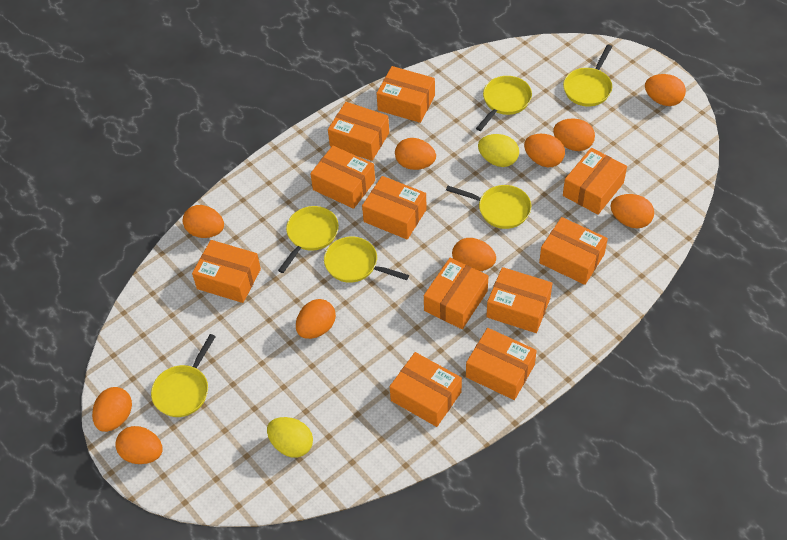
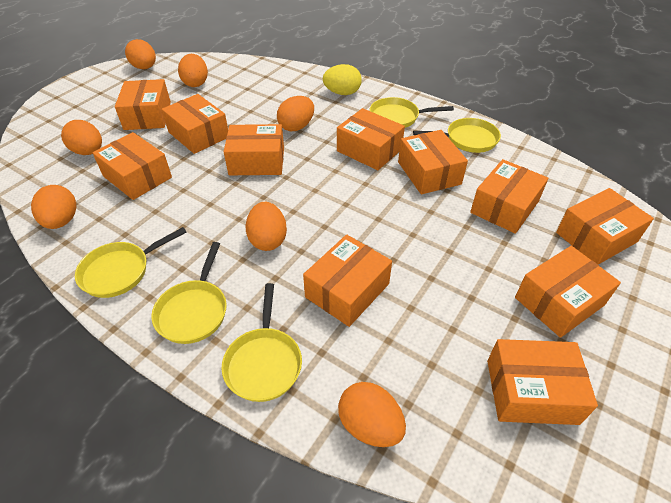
orange egg: [92,387,132,432] [115,426,162,464] [183,205,224,238] [296,299,336,339] [395,138,436,170] [452,238,496,271] [524,134,565,167] [553,118,595,151] [610,194,654,228] [645,74,686,106] = 10 -> [31,185,76,229] [61,120,102,155] [125,39,156,69] [178,54,208,87] [245,202,287,251] [277,96,314,131] [338,382,406,447] = 7
yellow egg: [267,417,313,458] [478,134,519,167] = 2 -> [323,64,362,95] = 1
yellow pan: [151,334,216,417] [278,206,339,273] [324,237,409,283] [446,185,531,229] [476,76,532,131] [563,45,612,106] = 6 -> [75,227,187,298] [151,242,227,344] [222,283,302,402] [369,97,454,128] [413,118,501,153] = 5

